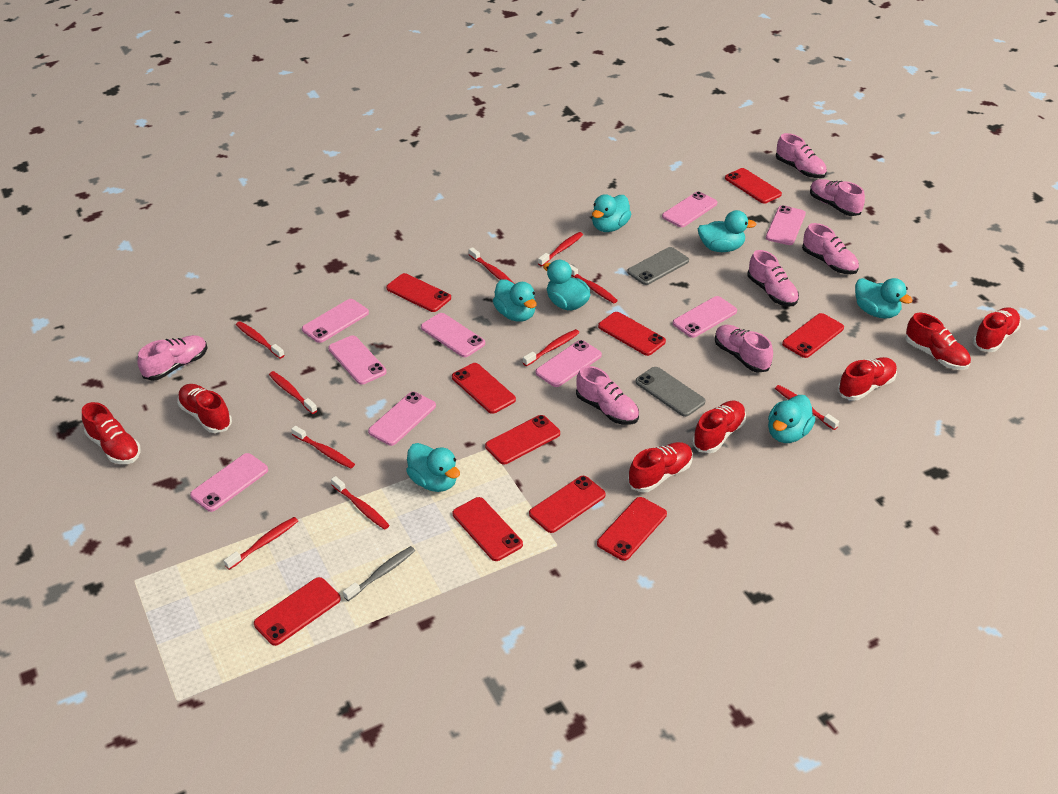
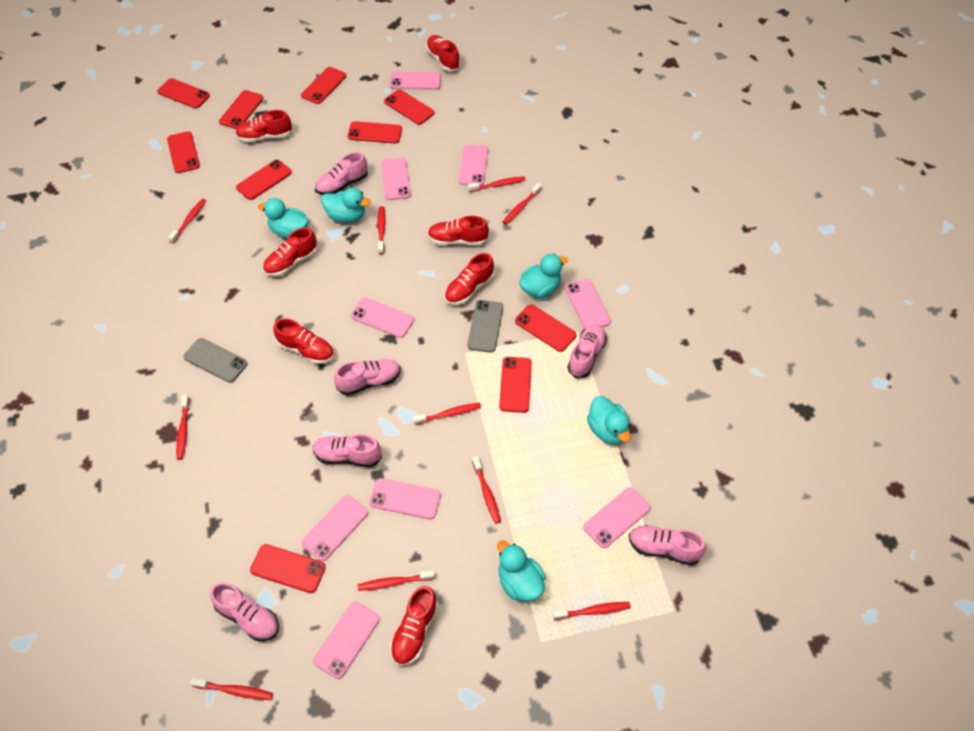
grey toothbrush: [343,546,415,601] = 1 -> none = 0
pink shoe: [138,335,207,381] [576,366,639,425] [715,325,773,373] [747,250,799,306] [776,133,827,178] [802,223,859,274] [810,179,865,216] = 7 -> [210,582,279,641] [313,434,382,467] [315,152,368,195] [334,359,401,395] [567,324,607,378] [629,525,706,565] = 6
turquoise duck: [406,443,460,492] [493,279,537,322] [543,260,591,310] [592,194,631,232] [698,210,756,252] [768,395,815,443] [855,278,913,319] = 7 -> [258,198,309,239] [321,188,371,223] [497,540,546,601] [519,254,568,298] [587,396,631,445] = 5

